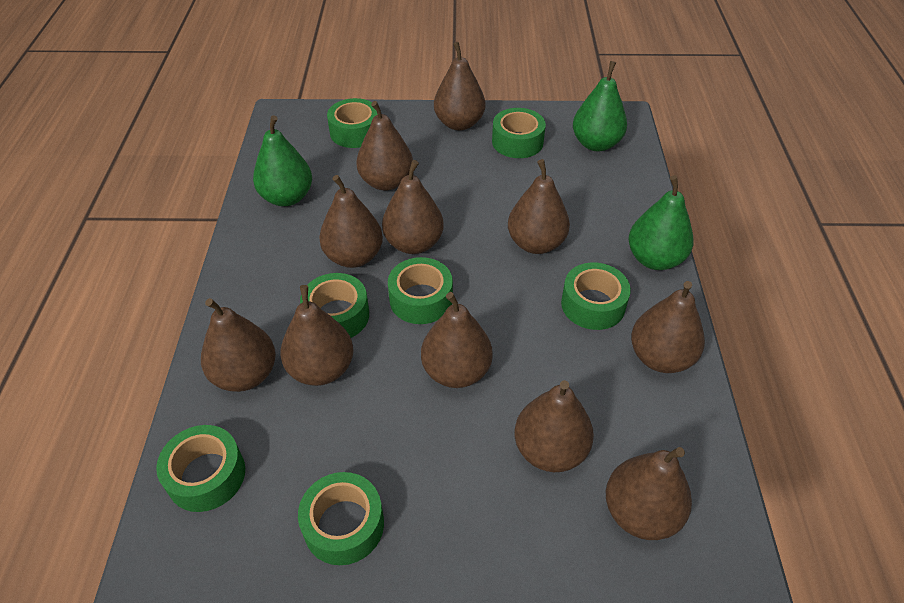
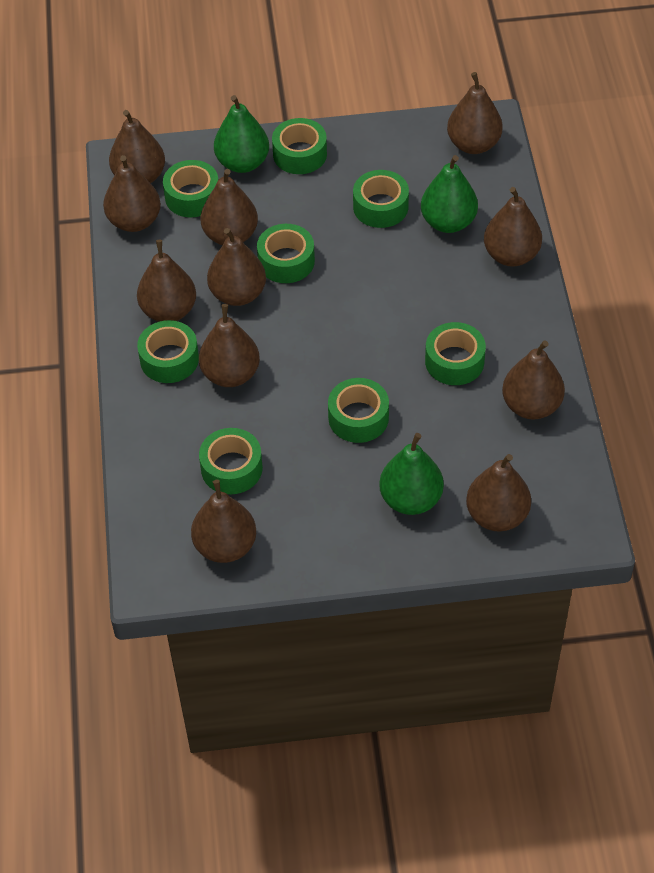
green tape: [156,425,245,512] [298,472,384,565] [300,273,369,338] [327,98,378,148] [388,257,453,324] [492,108,546,158] [561,262,631,330] = 7 -> [137,320,199,383] [163,160,218,217] [199,428,263,494] [257,224,315,283] [272,118,327,174] [328,378,389,443] [353,170,409,228] [425,322,486,385] = 8

